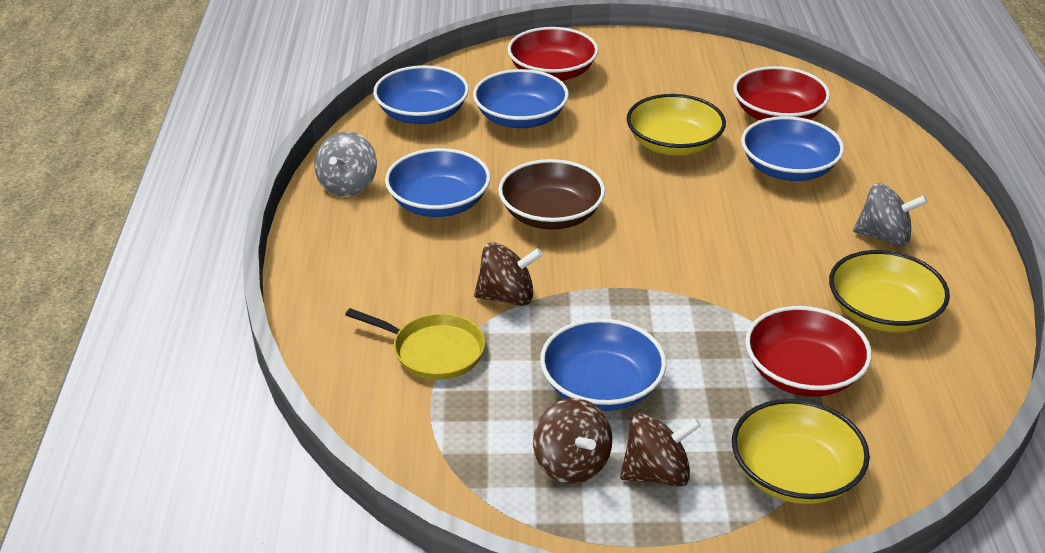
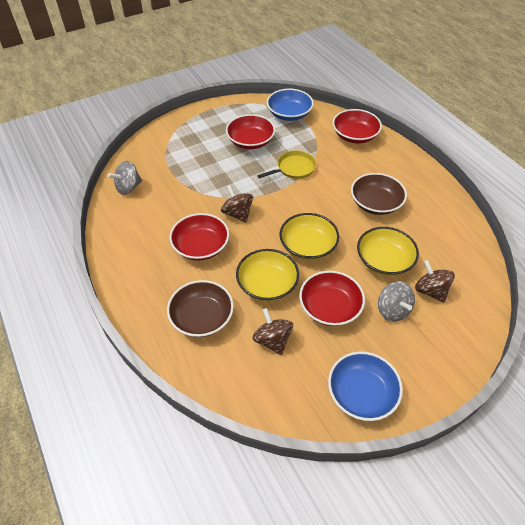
blue bowl: [373,65,469,124] [385,148,491,217] [473,69,569,128] [540,318,666,411] [741,116,844,181] = 5 -> [267,89,314,121] [328,351,403,421] = 2
brown bowl: [498,159,605,230] = 1 -> [167,280,234,337] [351,173,407,215] = 2
red bowl: [507,27,598,81] [733,66,830,120] [745,306,872,397] = 3 -> [169,213,229,260] [226,114,275,149] [299,271,365,326] [332,109,382,143] = 4

